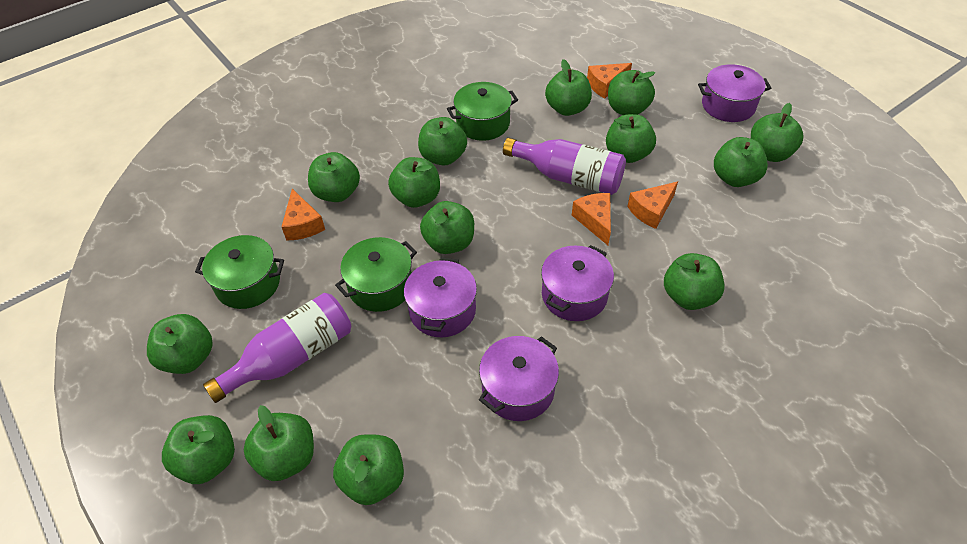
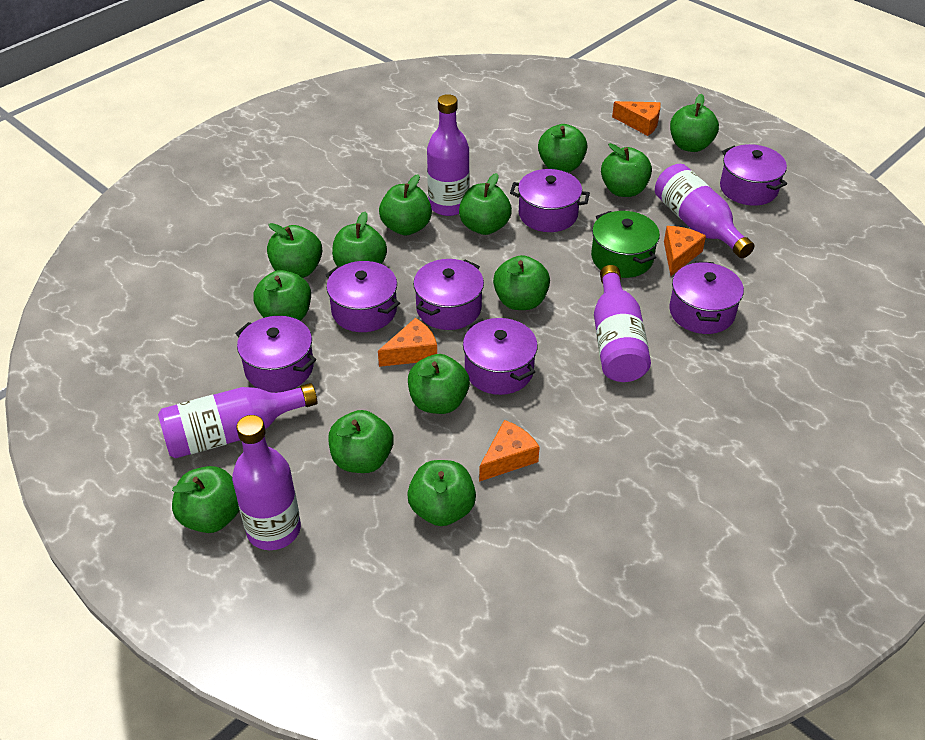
green apple: [147,314,213,374] [162,415,235,484] [244,405,314,481] [308,152,360,202] [333,434,404,505] [388,157,440,208] [418,117,467,165] [420,201,474,254] [545,59,592,116] [606,114,656,163] [608,70,655,115] [664,253,725,310] [714,137,768,187] [751,103,803,162] = 14 -> [172,466,239,533] [253,270,311,321] [267,223,322,278] [328,410,394,473] [332,212,387,266] [379,174,432,235] [407,460,476,526] [408,354,470,414] [459,173,512,235] [493,255,550,310] [538,124,587,172] [601,143,652,197] [670,94,719,152] = 13
green pot: [195,235,284,309] [335,237,417,312] [447,82,518,141] = 3 -> [591,211,660,278] = 1
purple bottle: [203,293,351,403] [503,138,626,195] = 2 -> [158,383,317,459] [232,415,301,550] [427,94,470,216] [594,265,651,382] [655,164,754,258] = 5
purple pot: [404,257,477,337] [479,336,559,421] [541,245,614,321] [698,64,771,122] = 4 -> [235,316,317,392] [326,261,400,332] [413,259,484,330] [463,318,538,395] [510,169,590,232] [669,261,744,334] [720,144,787,206] = 7

